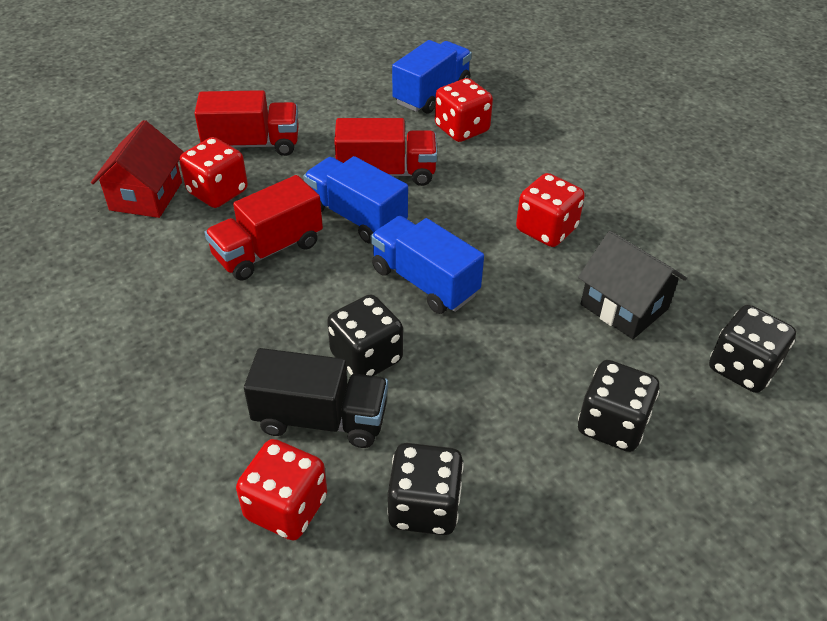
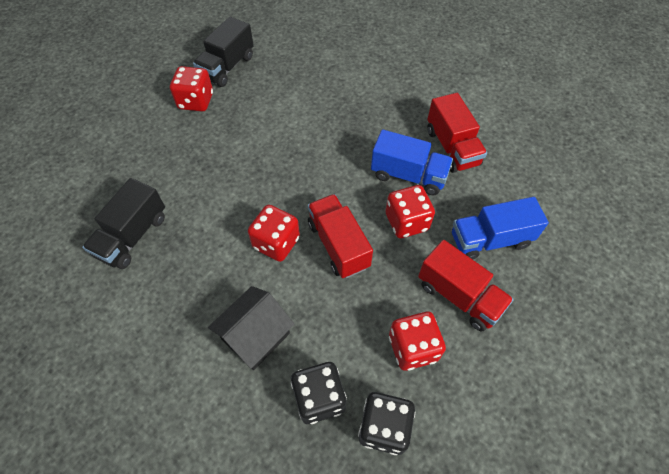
black dice: [327,294,403,376] [387,443,464,535] [578,360,660,452] [709,305,796,393] = 4 -> [291,362,347,424] [358,392,415,455] = 2
black truck: [244,348,388,448] = 1 -> [82,178,165,269] [193,17,254,87] = 2
blue truck: [303,156,408,244] [371,216,484,314] [392,40,472,114] = 3 -> [371,129,453,195] [452,197,549,260] = 2
red house: [91,120,184,218] = 1 -> none = 0

